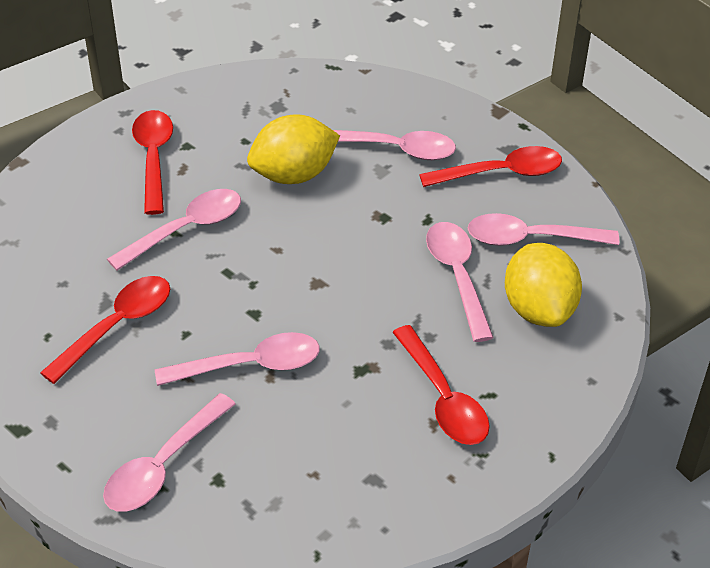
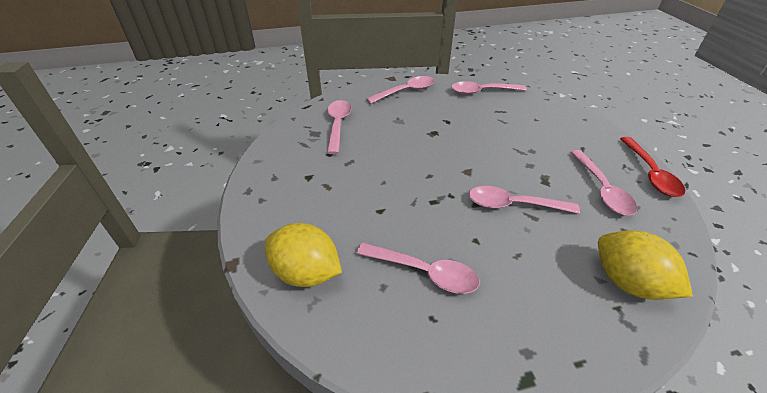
red spoon: [40,276,170,384] [132,110,173,215] [392,325,490,445] [419,146,562,187] = 4 -> [620,137,685,197] = 1

